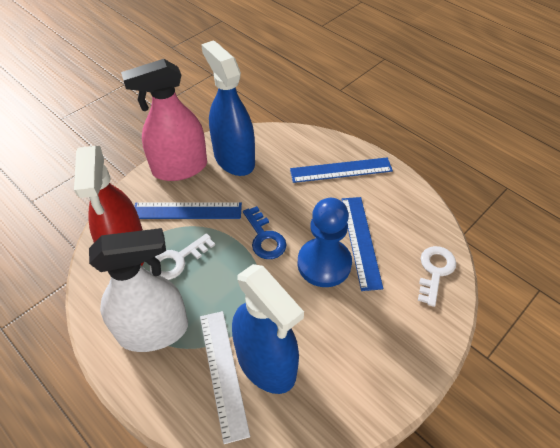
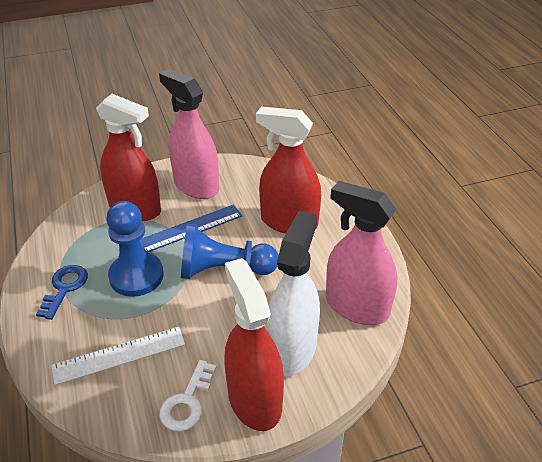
blue pawn: [298,198,352,287] = 1 -> [106,201,164,297] [181,224,279,279] = 2
blue ruler: [134,202,242,219] [290,157,393,183] [342,197,383,291] = 3 -> [140,205,242,252] = 1
blue spray bottle: [201,40,255,176] [232,264,304,394] = 2 -> none = 0
pink spray bottle: [121,59,207,181] = 1 -> [159,69,219,199] [326,181,397,325] = 2
red spray bottle: [74,146,144,266] = 1 -> [96,94,161,221] [224,258,284,431] [256,107,321,234] = 3
white key: [150,233,215,280] [418,246,456,307] = 2 -> [159,360,217,432] = 1

